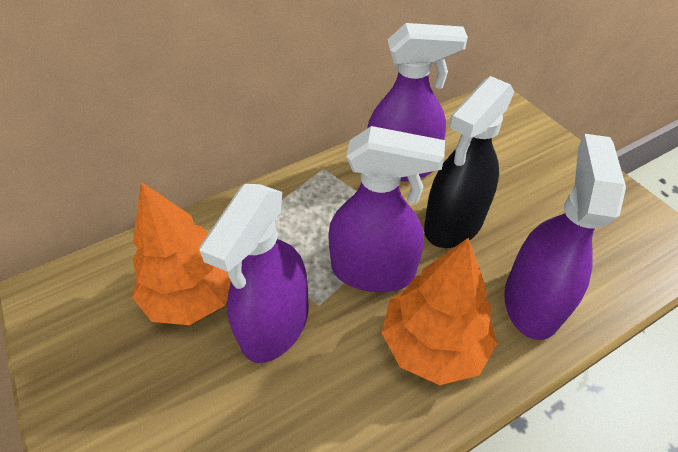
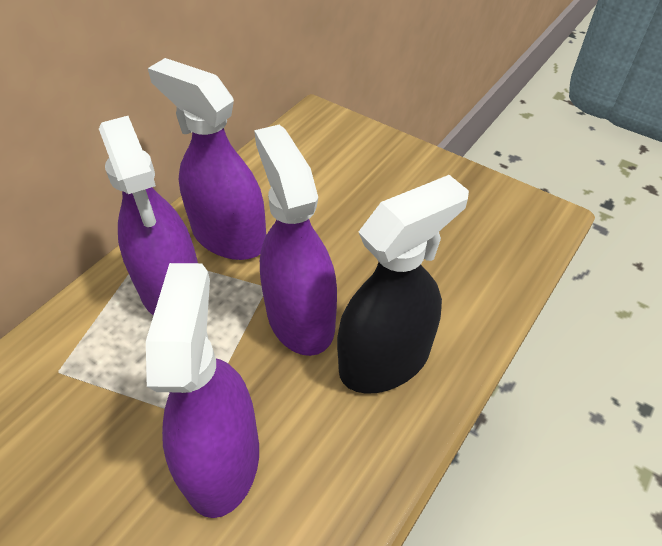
orange tree: [132,182,231,325] [381,238,497,385] = 2 -> none = 0

